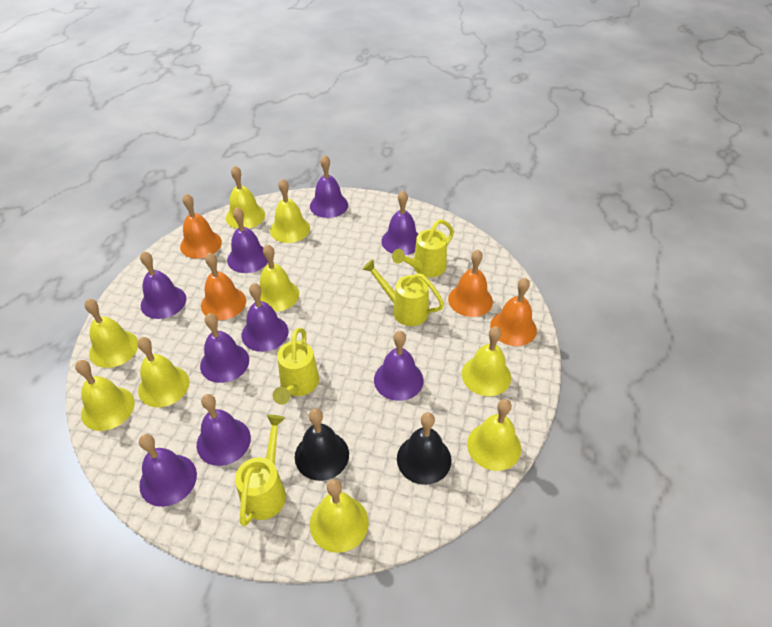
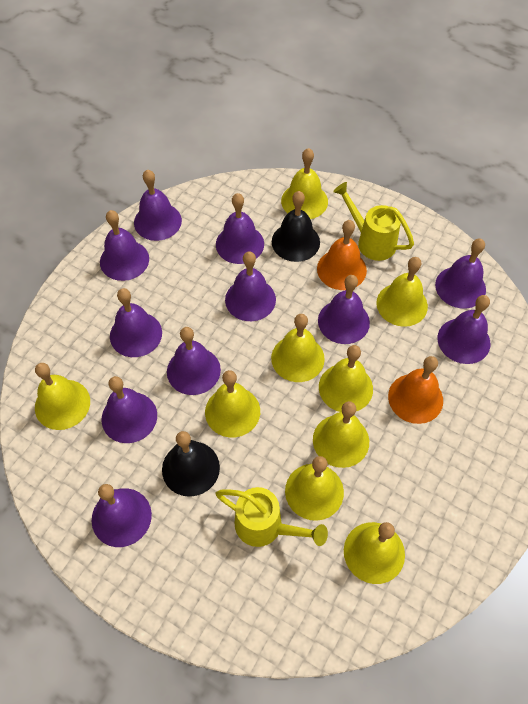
orange bell: [180,194,222,259] [201,253,246,320] [448,250,493,317] [490,278,537,346] = 4 -> [317,220,367,290] [388,356,443,424] = 2
purple bell: [139,434,197,507] [140,251,186,319] [197,394,251,466] [200,313,249,383] [227,208,268,273] [242,283,289,352] [310,155,348,218] [374,331,423,401] [381,191,418,255] = 9 -> [92,484,152,547] [100,210,149,281] [102,376,157,443] [110,288,162,357] [134,170,182,241] [167,327,221,395] [216,193,264,264] [225,252,276,321] [318,275,370,344] [435,238,486,308] [438,295,490,364] = 11
yellow watering can: [235,415,286,526] [273,328,319,405] [362,259,444,326] [392,220,454,277] = 4 -> [215,487,328,547] [333,182,414,261] = 2

